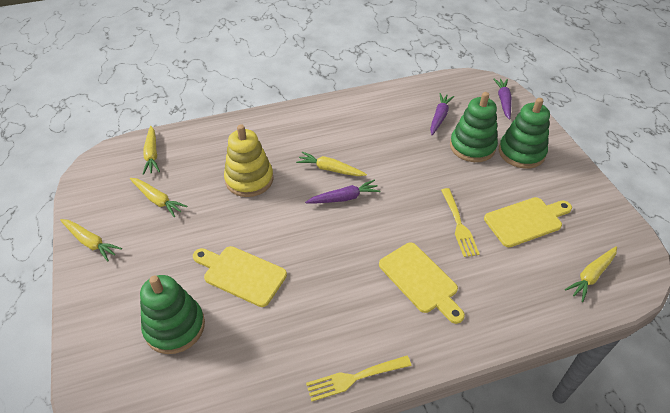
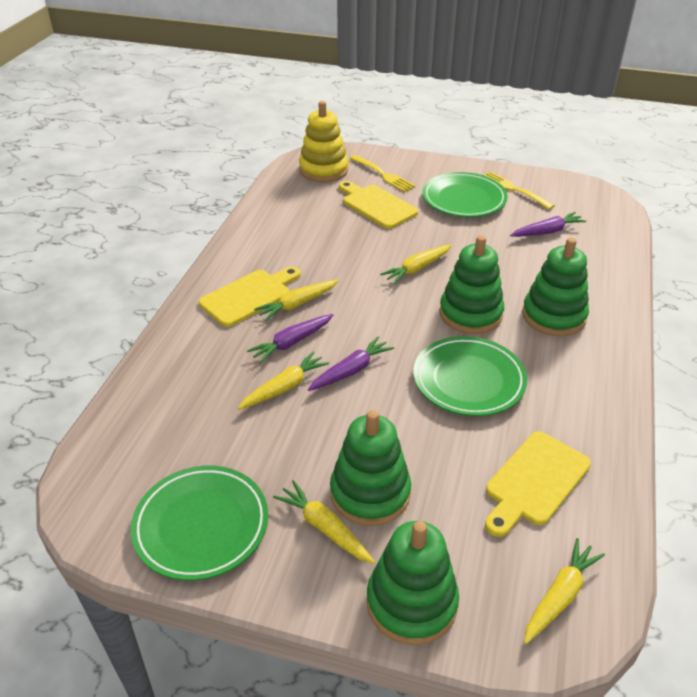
green plate: none = 0 -> [131,466,268,581] [413,336,527,416] [422,172,508,217] = 3
green stacking toy: [140,275,205,354] [450,92,498,162] [499,98,550,169] = 3 -> [330,410,411,526] [367,521,459,645] [440,235,504,334] [522,238,589,336] = 4

